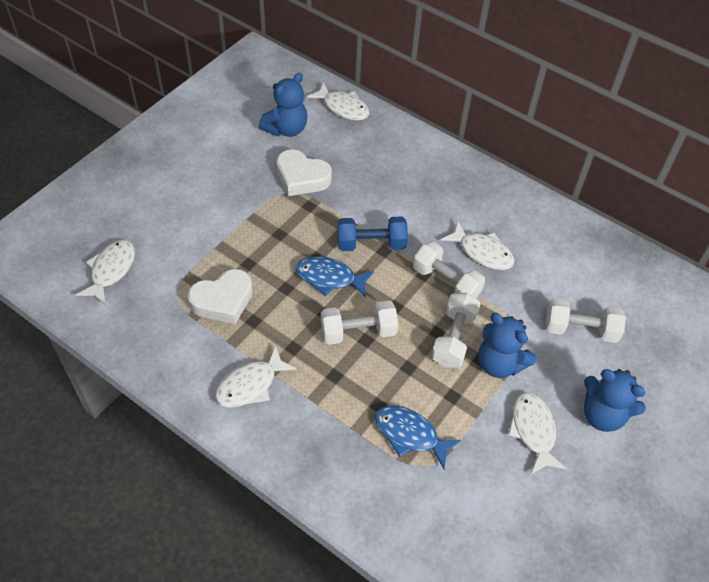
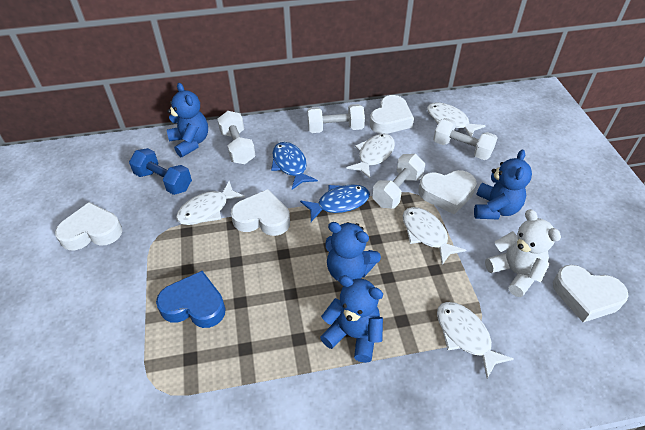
blue heart: none = 0 -> [156,271,226,328] = 1
blue teddy bear: [259,73,307,137] [478,313,537,378] [584,369,646,432] = 3 -> [167,83,208,157] [320,275,383,363] [326,222,381,281] [474,150,532,220] = 4
white heart: [188,269,253,324] [277,149,332,196] = 2 -> [55,202,122,250] [231,189,290,236] [370,95,414,134] [418,170,477,214] [553,265,629,322] = 5
white teddy bear: none = 0 -> [485,209,561,297] = 1

